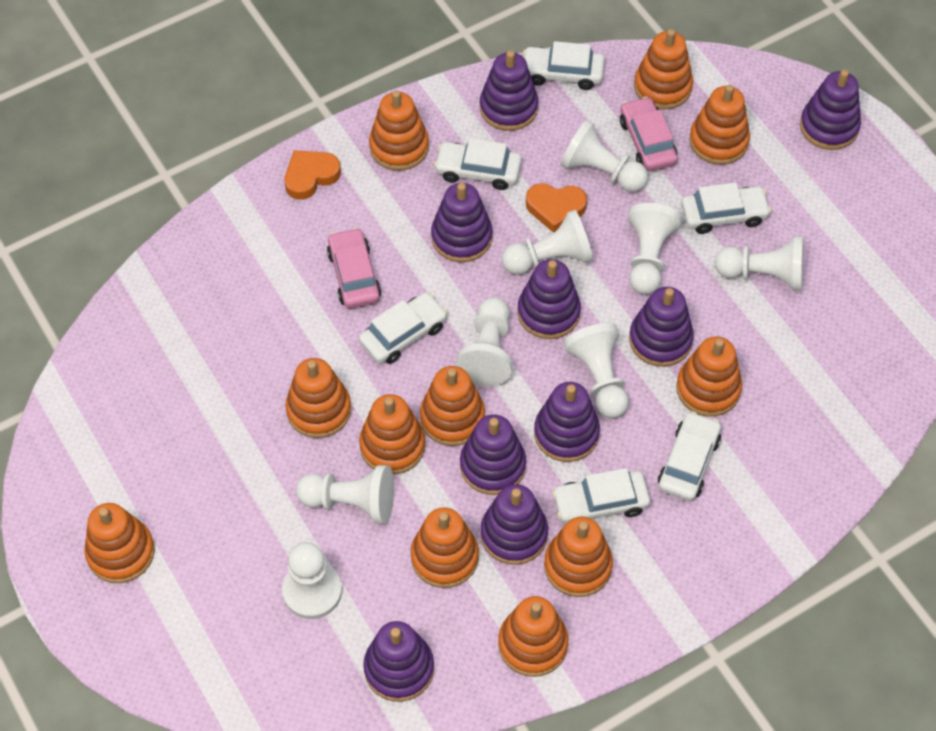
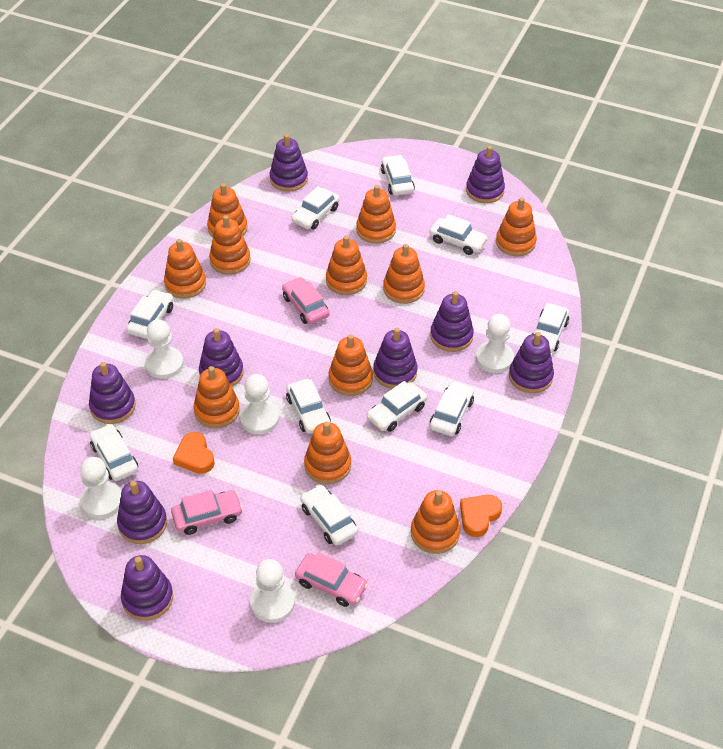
pink car: [327,228,381,309] [620,96,678,171] = 2 -> [171,490,243,535] [282,277,330,324] [295,552,368,607] = 3
white car: [359,292,447,364] [434,138,522,190] [523,41,605,90] [552,468,650,524] [658,411,721,501] [681,182,771,234] = 6 -> [89,424,138,481] [126,289,173,339] [286,379,331,434] [291,186,340,230] [300,484,358,545] [366,381,427,432] [381,155,415,195] [430,214,488,255] [430,381,474,436] [532,303,569,353] = 10
white pawn: [282,542,342,619] [296,465,394,524] [456,297,512,386] [502,210,593,275] [560,120,648,192] [564,323,629,418] [628,203,682,295] [715,236,803,291] = 8 -> [80,457,121,519] [145,319,183,379] [240,374,279,434] [250,559,295,623] [476,314,514,373] = 5

